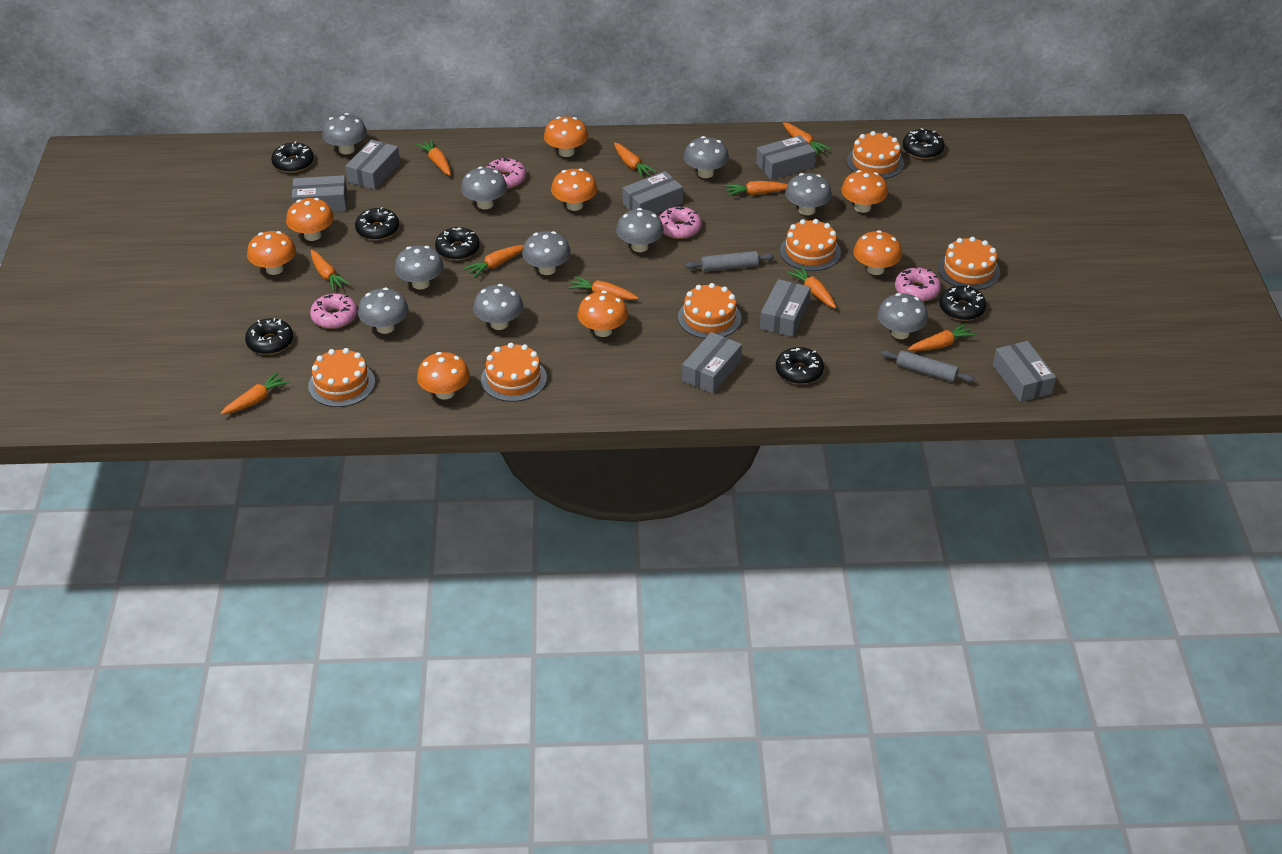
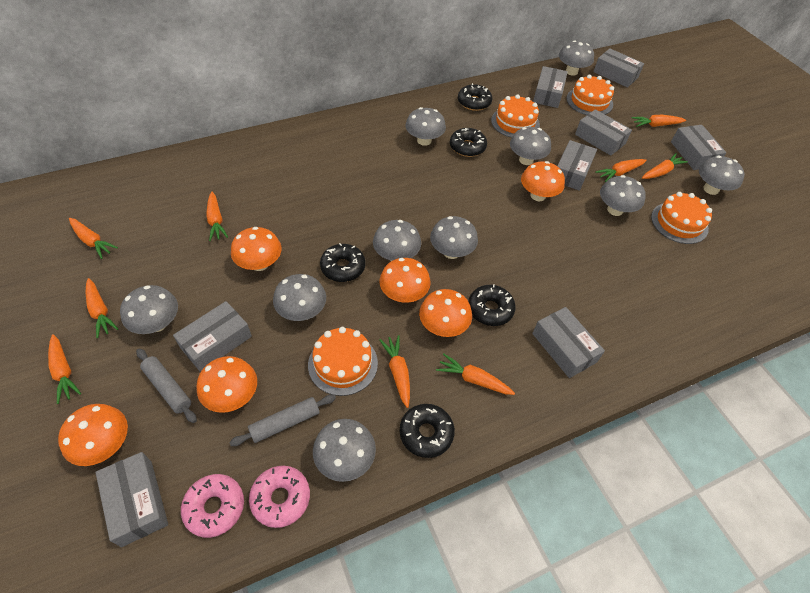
black donut: [245,318,293,355] [271,141,314,173] [355,207,399,240] [435,227,480,260] [776,347,824,384] [903,128,944,159] [939,285,986,321] = 7 -> [320,243,365,282] [400,404,455,458] [450,128,487,157] [458,83,492,111] [468,284,516,326] = 5
grey box: [292,175,347,212] [346,139,400,190] [623,171,683,214] [682,332,742,394] [756,135,816,180] [760,279,811,337] [993,341,1056,402] = 7 -> [95,452,168,547] [173,301,252,372] [532,307,605,378] [533,66,568,108] [557,140,597,191] [575,109,632,156] [593,48,644,88] [671,125,727,170] = 8
orange cake: [308,348,375,407] [481,343,547,402] [678,283,742,339] [780,219,841,271] [847,131,904,179] [938,237,1000,290] = 6 -> [308,327,378,396] [491,95,540,138] [566,75,614,115] [651,192,712,244] = 4
orange carrot: [220,372,290,415] [311,250,350,291] [416,139,451,176] [464,245,524,278] [569,276,638,300] [614,142,656,178] [725,181,788,196] [783,122,831,156] [787,266,836,308] [908,323,977,351] = 10 -> [48,334,81,404] [69,218,118,259] [85,278,118,338] [206,192,228,241] [379,335,410,408] [436,354,515,395] [595,159,647,182] [632,115,686,127] [642,153,688,179] = 9
orange mushroom: [247,231,296,275] [286,198,334,241] [417,352,470,400] [544,116,588,157] [551,169,597,211] [577,291,628,337] [841,170,888,213] [853,230,902,275] = 8 -> [58,404,128,466] [196,356,257,413] [231,227,281,271] [380,258,431,303] [419,289,472,337] [521,161,565,201] = 6
pink donut: [310,293,357,329] [486,157,526,189] [659,207,701,239] [895,266,941,302] = 4 -> [181,474,244,538] [249,466,310,528] = 2

